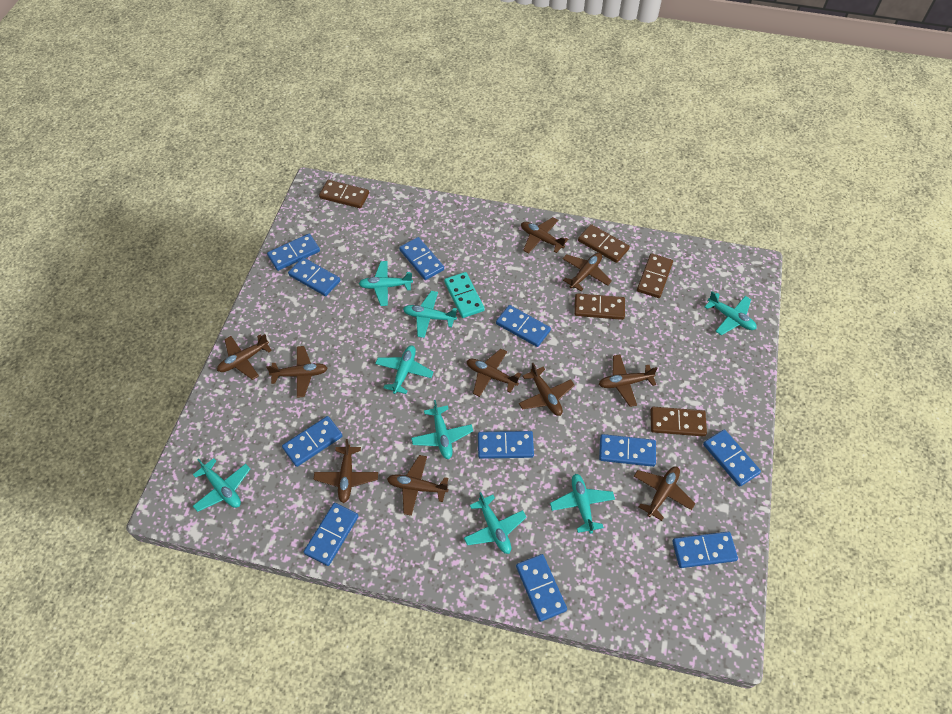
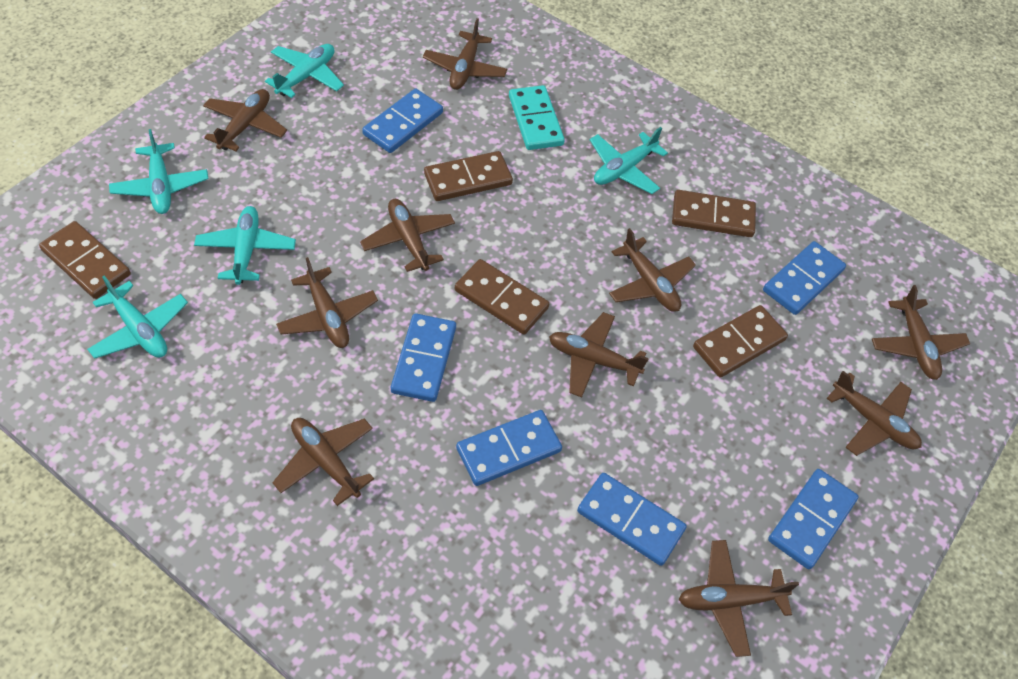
blue domino: [267,234,320,271] [282,416,343,467] [288,257,340,296] [304,503,359,566] [399,237,444,280] [478,431,534,459] [496,305,551,347] [516,554,567,622] [599,434,656,467] [672,532,738,568] [703,430,761,487] = 11 -> [362,89,443,153] [391,313,456,402] [456,410,562,486] [577,473,687,566] [763,241,846,315] [768,469,858,569] = 6
turquoise plane: [193,458,250,512] [359,261,413,306] [375,345,434,394] [403,291,457,338] [411,400,473,459] [464,492,527,554] [550,474,615,534] [705,291,757,335] = 8 -> [87,276,188,359] [109,129,208,214] [194,206,296,285] [265,44,344,98] [590,127,668,194] = 5

